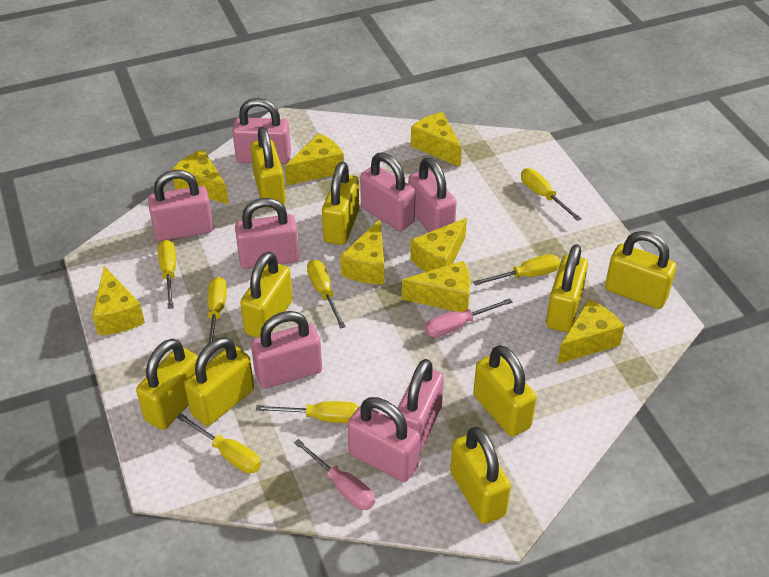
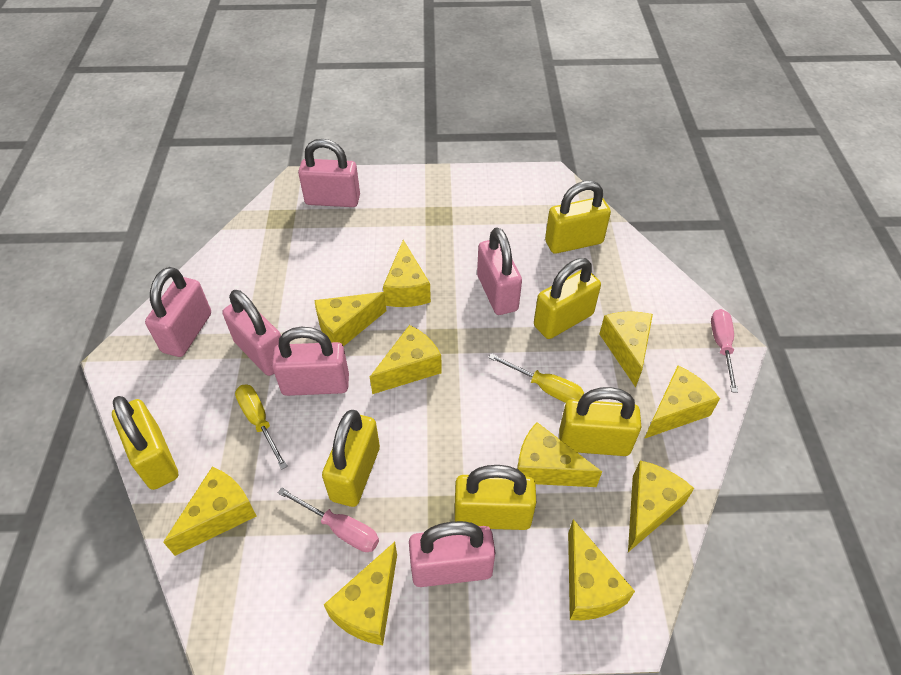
pink padlock: [148,170,213,241] [232,98,291,164] [235,198,299,269] [251,311,322,389] [348,397,420,482] [360,152,416,231] [397,359,444,451] [408,157,457,232] = 8 -> [145,267,211,357] [222,290,281,376] [272,327,349,396] [298,139,360,207] [409,521,495,587] [477,227,522,315] = 6
yellow cheese: [92,266,145,335] [172,149,229,205] [285,133,344,186] [340,219,384,284] [402,261,470,312] [410,218,467,272] [411,112,462,167] [557,299,625,364] = 8 -> [163,467,257,556] [314,292,386,346] [324,542,397,645] [370,325,442,394] [383,240,431,307] [517,422,602,487] [568,519,635,620] [599,311,653,387] [628,461,694,552] [644,366,720,439] = 10
yellow padlock: [136,339,198,430] [184,337,254,426] [240,252,293,338] [251,127,286,208] [322,162,359,245] [450,427,511,524] [473,345,537,437] [546,244,588,332] [605,231,676,309] = 9 -> [112,396,178,490] [322,410,380,507] [455,465,536,530] [534,258,601,339] [545,181,611,254] [559,387,641,456] = 6
yellow screwdriver: [158,240,176,309] [177,413,261,473] [207,277,227,343] [256,401,359,423] [307,260,346,329] [473,254,560,286] [521,168,582,221] = 7 -> [235,384,288,470] [488,353,584,403] = 2

